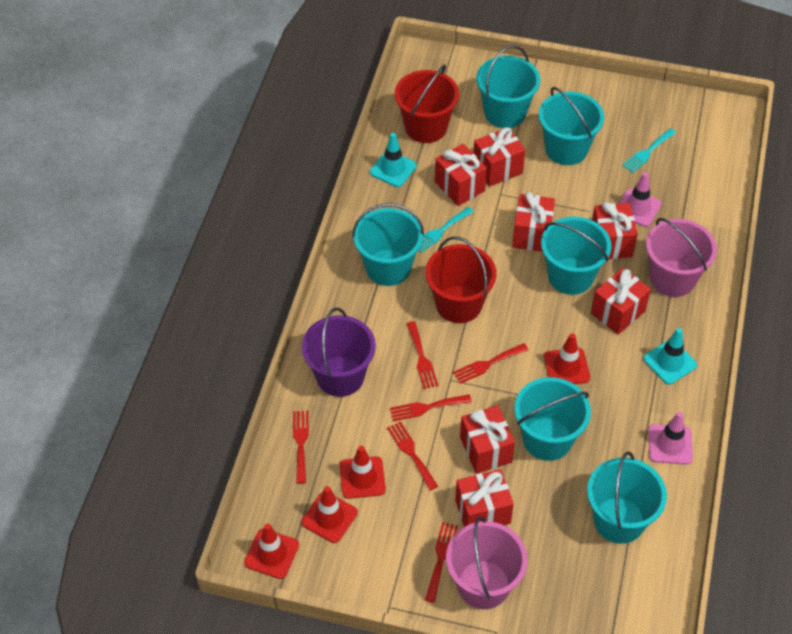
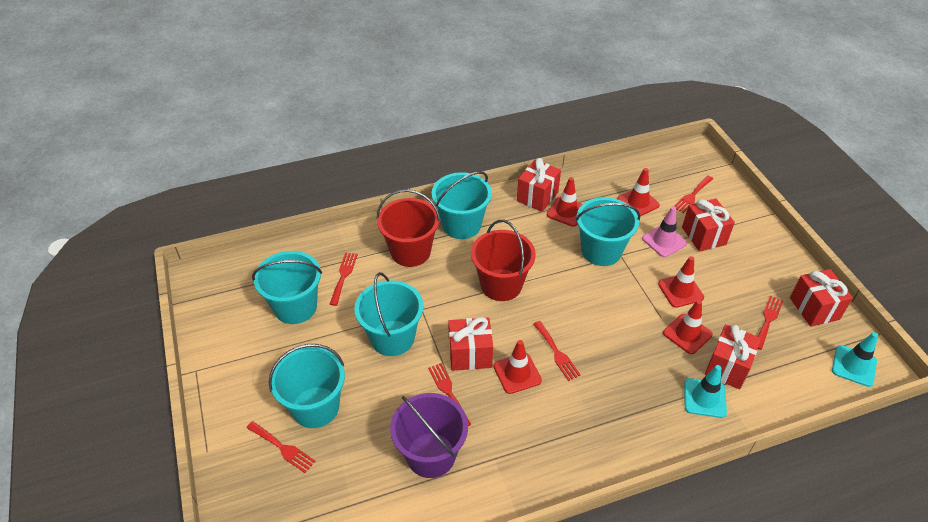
pink bucket: [446,516,528,609] [646,218,717,297] = 2 -> none = 0
pink traffic cone: [619,172,661,227] [648,412,693,465] = 2 -> [642,206,687,257] = 1
red gift: [435,144,487,206] [455,469,514,527] [460,405,515,474] [473,127,525,187] [512,192,555,252] [591,268,651,335] [592,202,638,259] = 7 -> [448,317,493,371] [517,158,561,212] [682,198,735,252] [705,324,761,389] [790,269,853,327] = 5
red traffic cone: [244,523,299,579] [302,486,358,543] [339,446,386,499] [544,333,590,384] = 4 -> [494,340,542,394] [547,177,582,227] [617,168,660,216] [658,256,704,308] [663,300,713,354] = 5
turquoise bucket: [352,203,424,286] [476,45,540,128] [515,377,591,461] [539,87,604,165] [541,217,611,295] [587,451,667,544] = 6 -> [252,251,322,324] [268,344,345,428] [354,272,423,356] [432,171,492,239] [575,197,640,266] = 5
turquoise fork: [419,207,474,253] [622,128,676,173] = 2 -> none = 0

